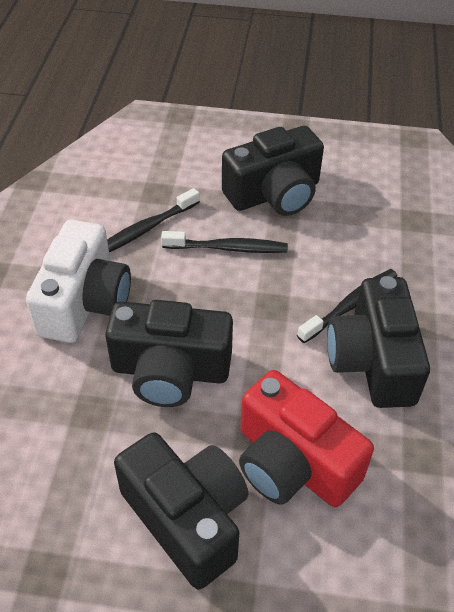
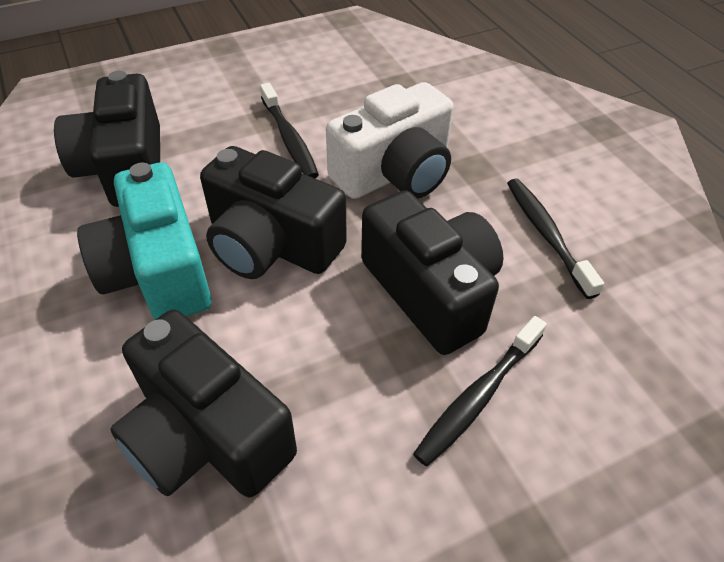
red camera: [239,370,374,507] = 1 -> none = 0
turquoise camera: none = 0 -> [77,163,211,320] = 1

